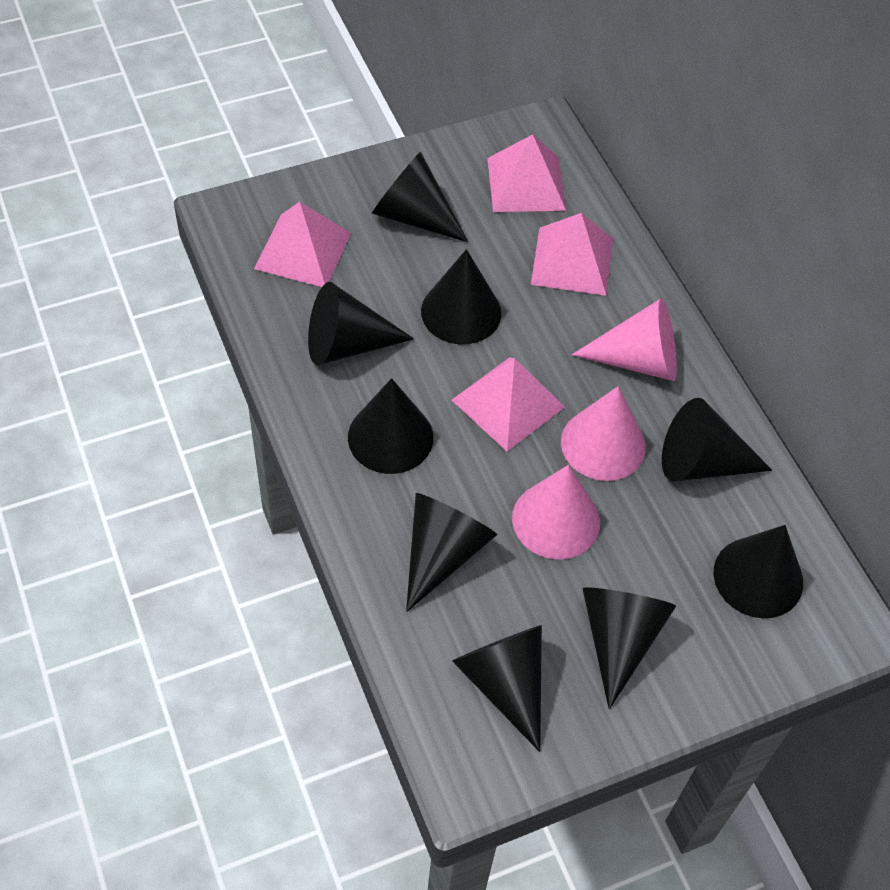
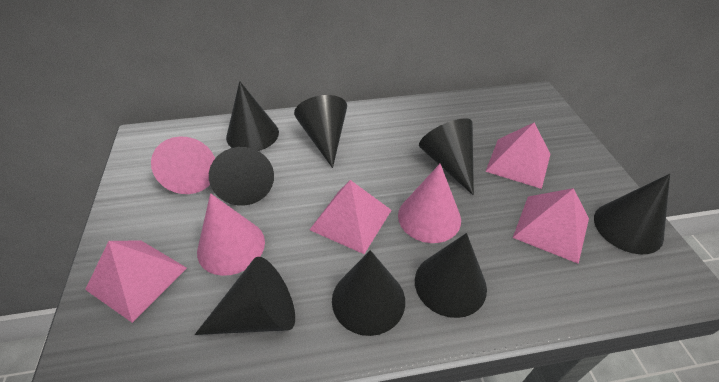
black cone: [308,282,414,365] [348,378,433,474] [372,152,468,242] [406,493,497,612] [421,249,501,344] [452,625,542,752] [582,587,676,709] [662,398,772,481] [714,525,803,618] = 9 -> [195,257,295,335] [209,147,274,206] [226,81,279,151] [294,95,347,168] [332,250,405,336] [415,233,487,318] [419,118,474,195] [594,174,670,254] = 8

